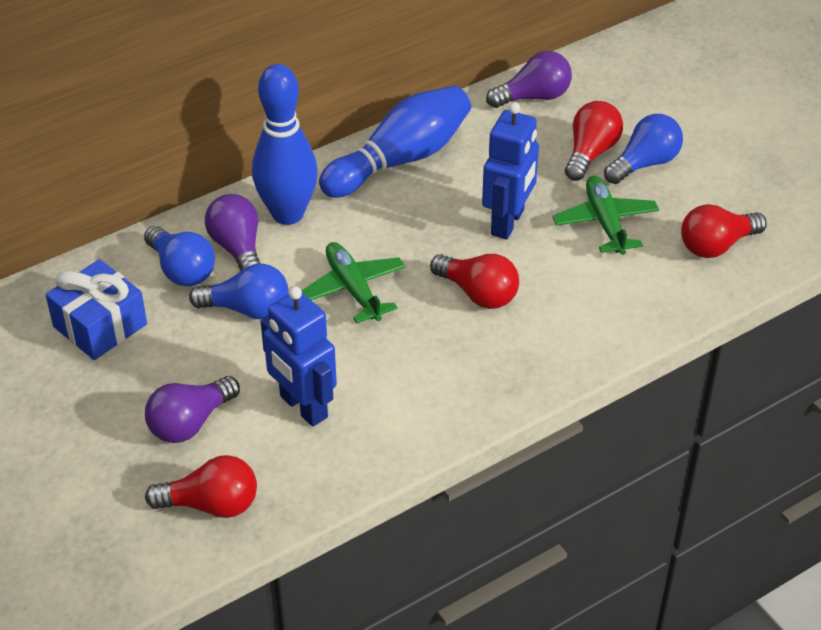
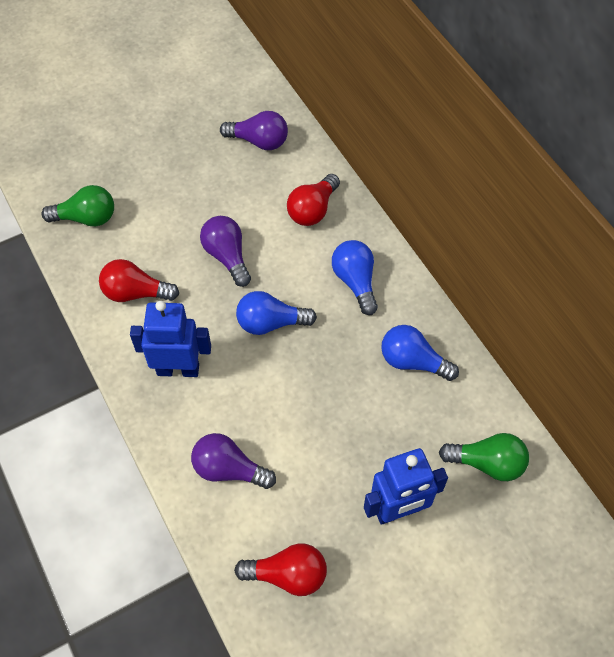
blue bowling pin: [252,64,318,225] [319,85,471,198] = 2 -> none = 0
blue gift: [46,259,147,360] = 1 -> none = 0
green light bulb: none = 0 -> [41,185,114,226] [439,433,529,481] = 2
green plane: [301,242,405,323] [552,176,659,255] = 2 -> none = 0
red light bulb: [145,455,257,518] [430,254,519,309] [565,101,623,181] [681,204,767,258] = 4 -> [99,259,179,302] [234,543,327,596] [287,174,340,226] = 3

